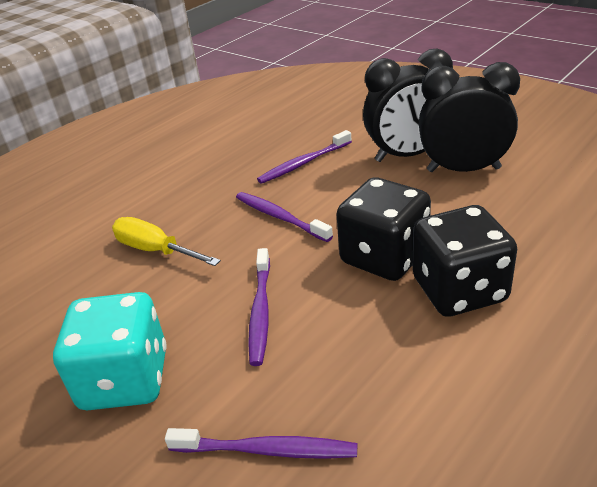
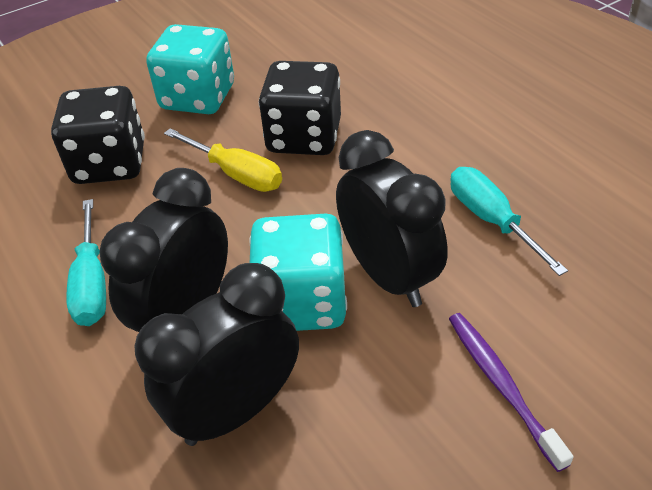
black clock: [363,49,453,162] [419,62,520,172] = 2 -> [100,168,228,332] [134,263,299,446] [336,130,448,307] = 3
purple toothbrush: [165,428,357,459] [236,192,333,242] [248,248,270,366] [257,130,352,184] = 4 -> [449,313,574,472] = 1
turquoise dice: [53,292,167,410] = 1 -> [146,24,234,114] [249,213,347,331] = 2
turquoise screwdriver: none = 0 -> [66,199,106,326] [450,167,568,276] = 2

